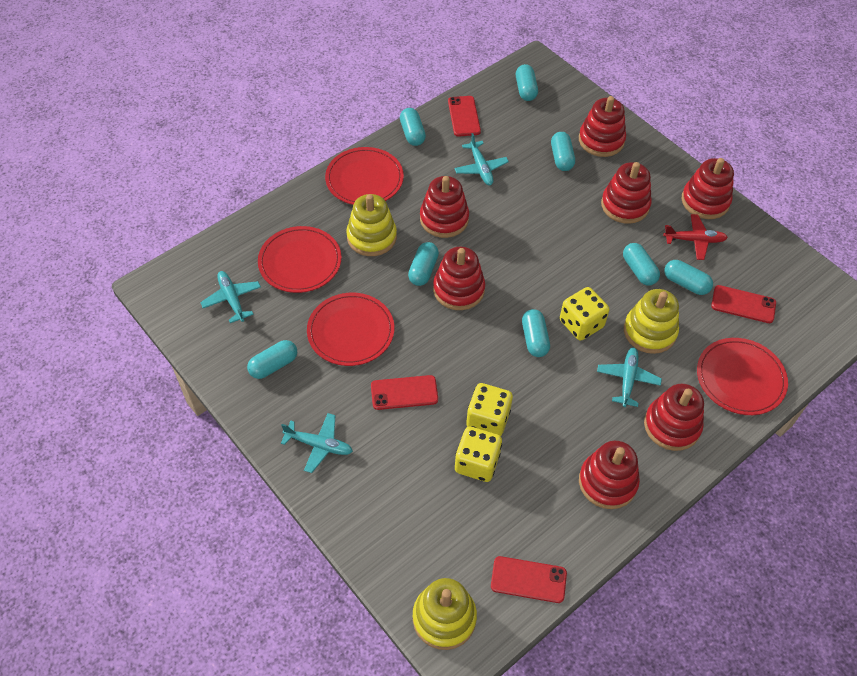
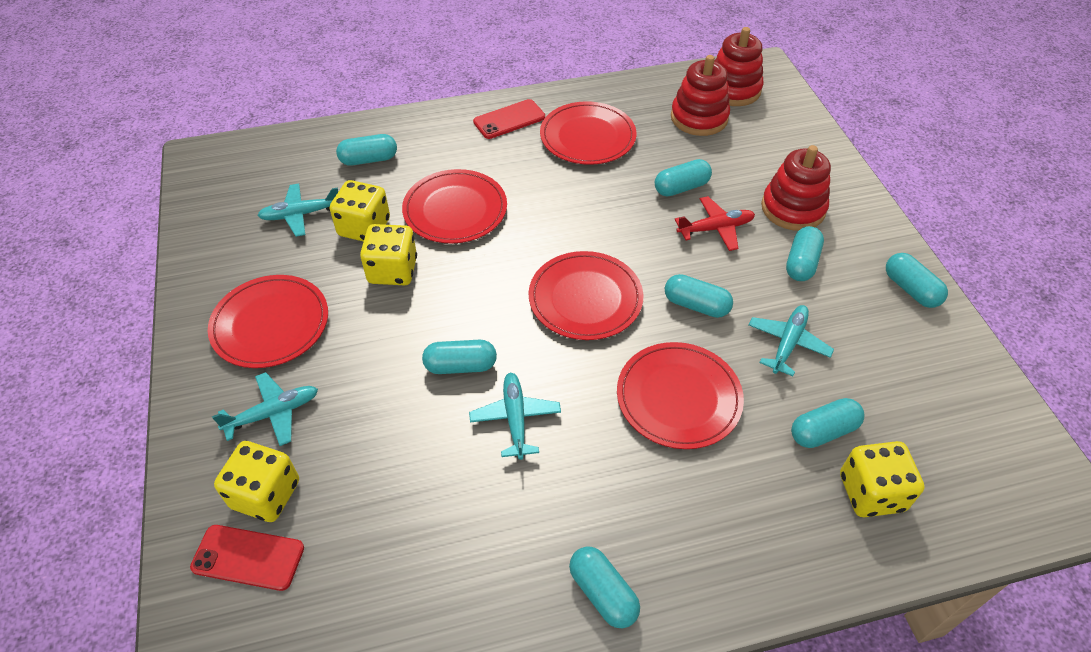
red phone: [371,375,438,410] [448,96,481,137] [491,556,567,603] [711,285,776,323] = 4 -> [190,525,304,591] [473,99,545,139] = 2
red plate: [258,226,341,293] [307,293,394,366] [325,147,404,205] [697,338,788,415] = 4 -> [208,275,328,368] [402,169,507,243] [529,251,643,340] [540,101,636,165] [617,342,744,449] = 5
red stacking toy: [420,176,469,238] [433,247,485,310] [579,96,626,157] [579,441,640,509] [601,162,652,224] [644,384,704,451] [682,158,734,219] = 7 -> [671,55,730,136] [714,27,764,106] [761,145,831,231] = 3
yellow dice: [455,427,502,482] [466,383,513,436] [560,287,609,340] = 3 -> [214,441,299,522] [330,180,390,242] [360,224,417,285] [840,441,925,517] = 4
yellow stacking toy: [346,194,397,256] [413,578,477,650] [624,289,679,354] = 3 -> none = 0

